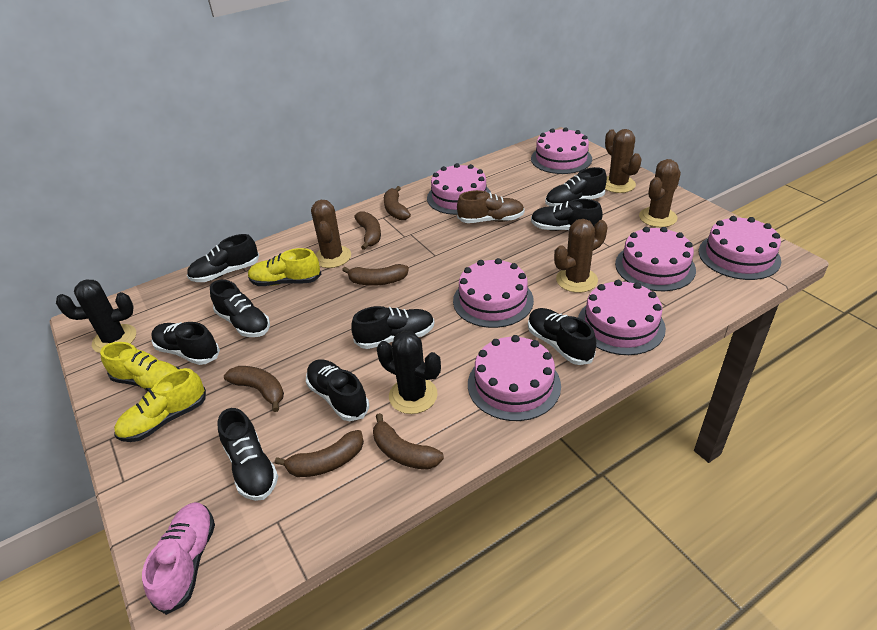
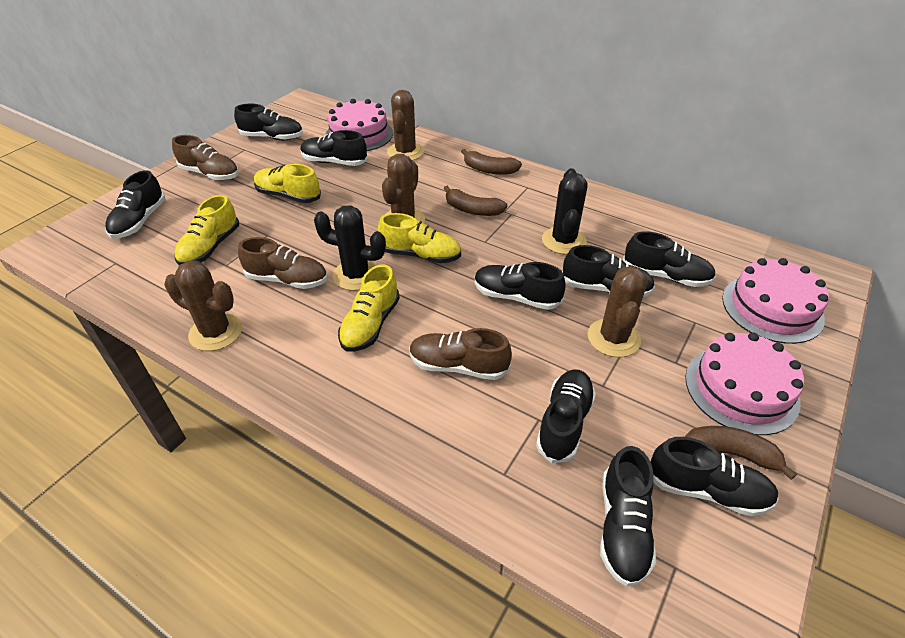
brown banana: [224,366,284,412] [275,430,364,477] [342,264,409,286] [354,211,381,250] [373,413,444,470] [384,186,411,220] = 6 -> [444,186,508,216] [461,149,522,175] [685,426,797,480] = 3
brown shoe: [457,190,525,223] = 1 -> [172,135,239,180] [238,237,327,289] [409,328,512,380] = 3
pink cake: [427,163,491,215] [453,258,534,328] [468,335,561,421] [531,127,592,174] [578,280,666,355] [615,227,696,291] [699,216,781,280] = 7 -> [325,99,393,151] [685,333,804,435] [722,258,829,344] = 3
pink shoe: [142,502,215,615] = 1 -> none = 0
yellow shoe: [100,342,179,391] [114,368,206,442] [248,248,322,286] = 3 -> [174,195,239,265] [254,164,321,203] [338,264,400,352] [378,213,461,263] = 4

